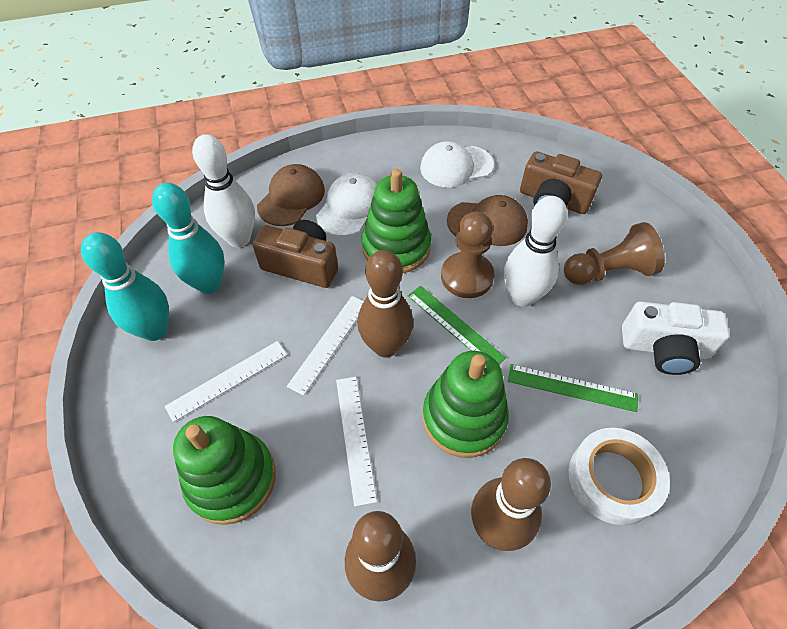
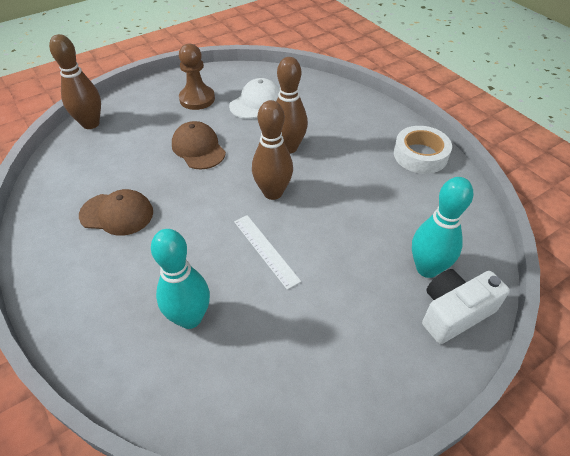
brown camera: [252,220,338,288] [520,151,602,214] = 2 -> none = 0
brown pawn: [441,212,494,298] [564,222,665,285] = 2 -> [179,44,215,110] = 1
green ruler: [408,286,506,364] [508,364,638,412] = 2 -> none = 0
green stacking toy: [173,416,276,525] [362,169,431,273] [423,351,509,458] = 3 -> none = 0
white bowling pin: [192,134,255,248] [504,196,568,307] = 2 -> none = 0
white cap: [316,173,377,236] [420,141,494,188] = 2 -> [229,78,280,119] = 1
white ruler: [165,341,287,422] [287,296,364,396] [336,377,377,507] = 3 -> [234,215,301,290] = 1

